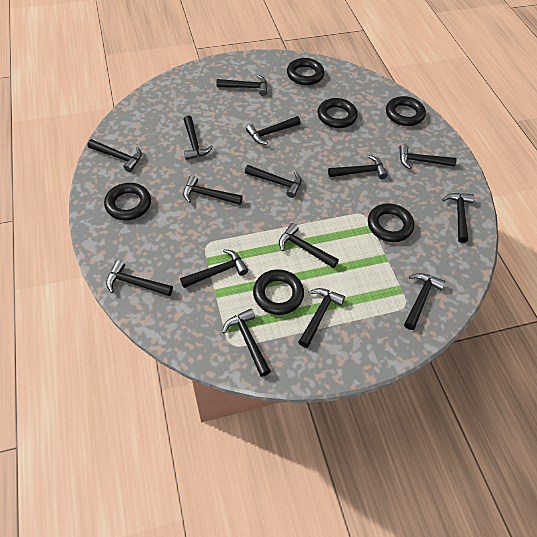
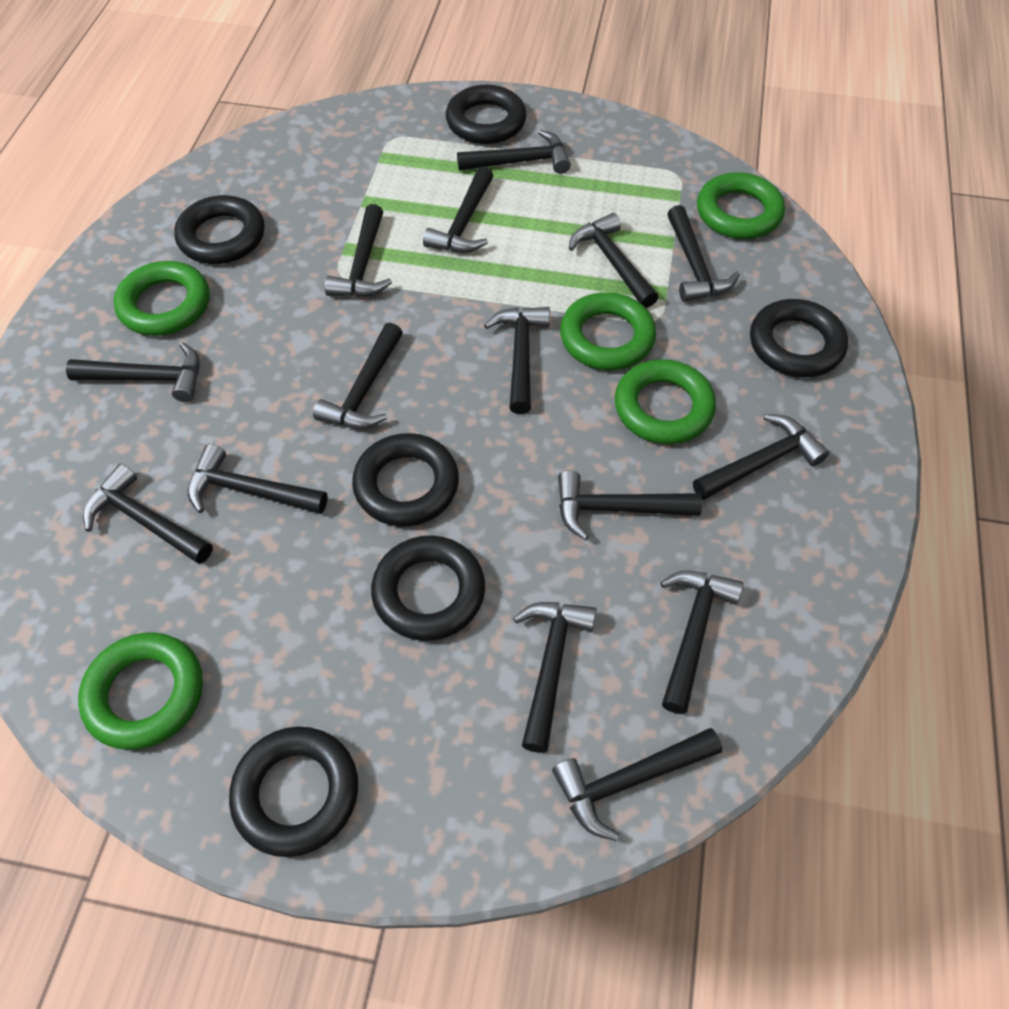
green ring: none = 0 -> [78,632,203,750] [114,261,210,336] [560,292,656,370] [615,359,716,444] [697,172,785,239] = 5

